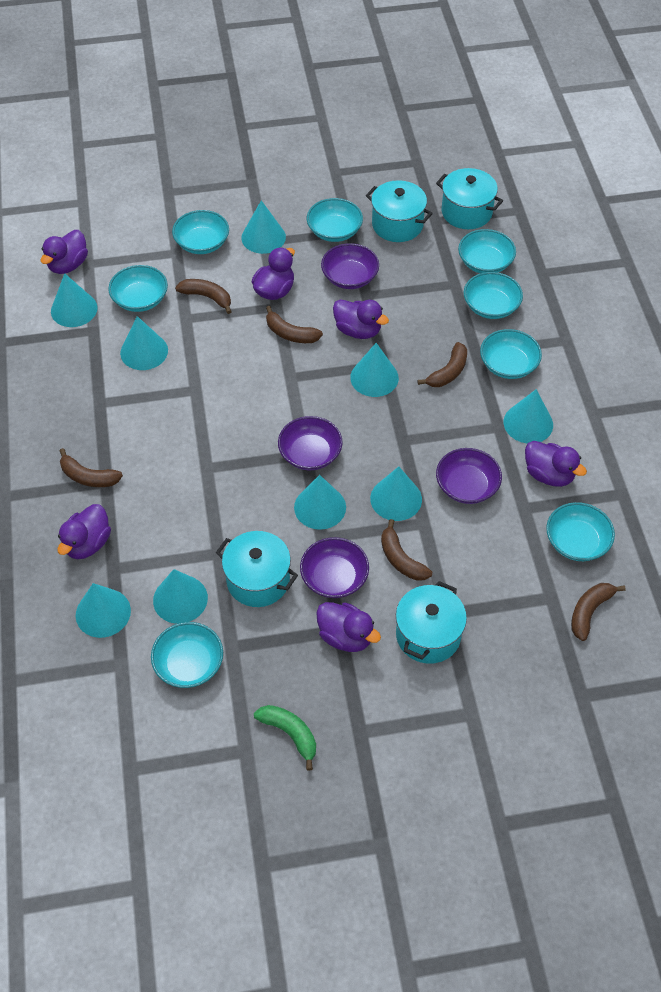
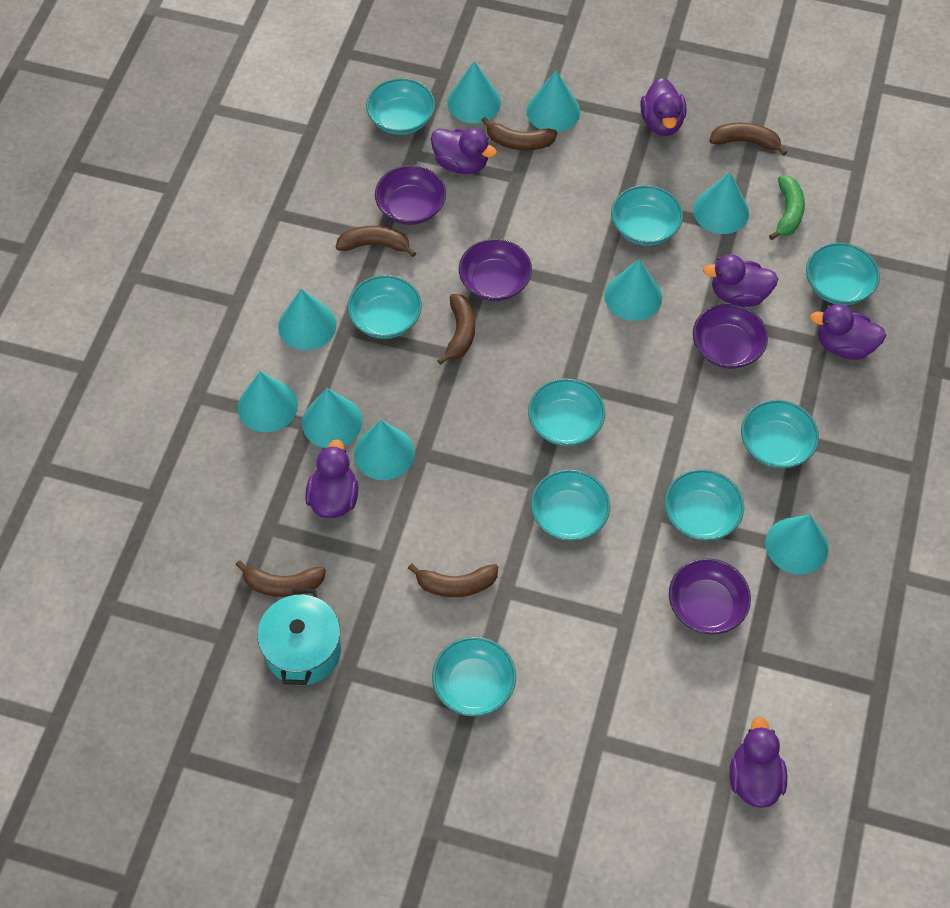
turquoise bowl: [108,265,168,312] [151,622,223,688] [172,210,229,254] [307,198,363,242] [458,229,516,273] [464,272,523,319] [480,329,542,379] [546,502,615,561] = 8 -> [347,275,422,339] [366,78,435,135] [432,637,516,717] [528,378,605,446] [531,469,610,541] [611,185,683,246] [664,469,744,541] [741,400,819,469] [806,243,880,305] = 9
turquoise pot: [216,531,298,607] [366,180,433,242] [396,581,467,664] [436,168,503,229] = 4 -> [257,588,341,686] = 1

